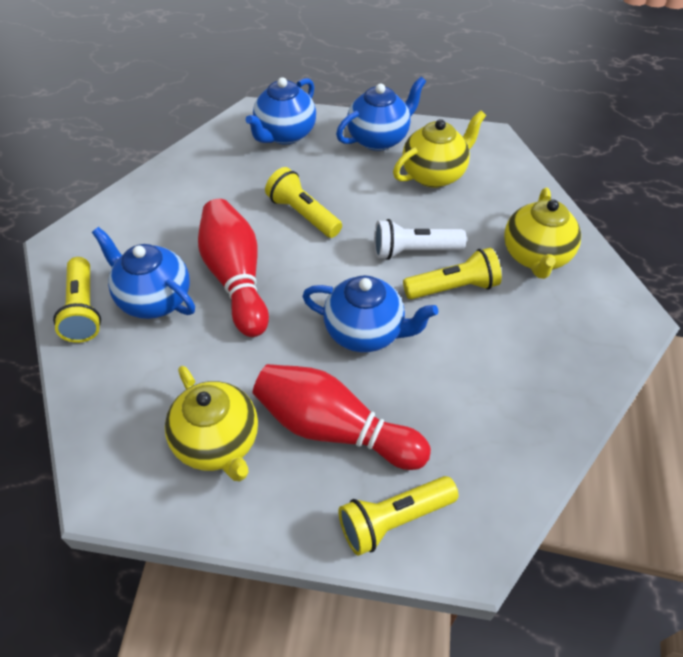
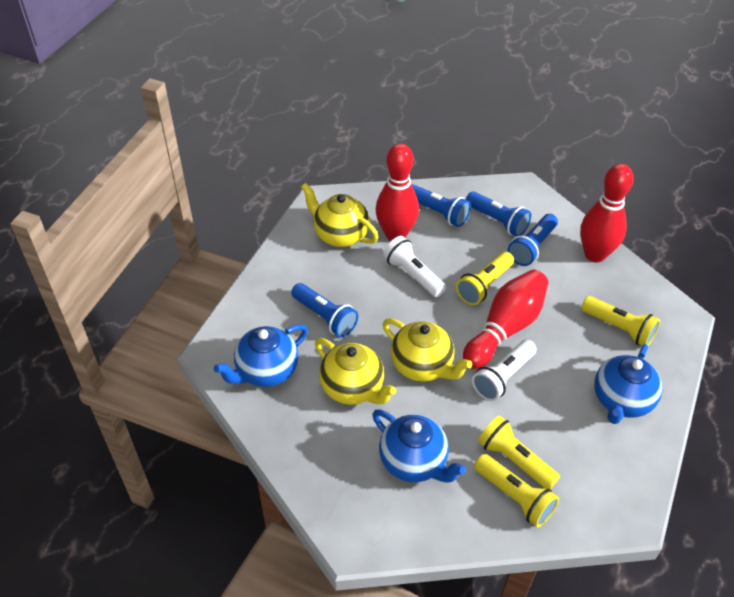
blue flashlight: none = 0 -> [291,283,358,337] [412,184,471,227] [466,191,531,236] [508,214,558,266] = 4
blue teapot: [92,227,195,319] [246,77,316,144] [302,275,438,353] [336,77,426,151] = 4 -> [214,324,308,387] [372,410,466,483] [594,344,662,424] = 3
red bowling pin: [198,199,269,337] [253,364,431,470] = 2 -> [376,144,419,241] [463,270,549,369] [580,164,634,262] = 3
white flashlight: [374,219,467,260] = 1 -> [383,236,446,298] [472,340,537,401] = 2

